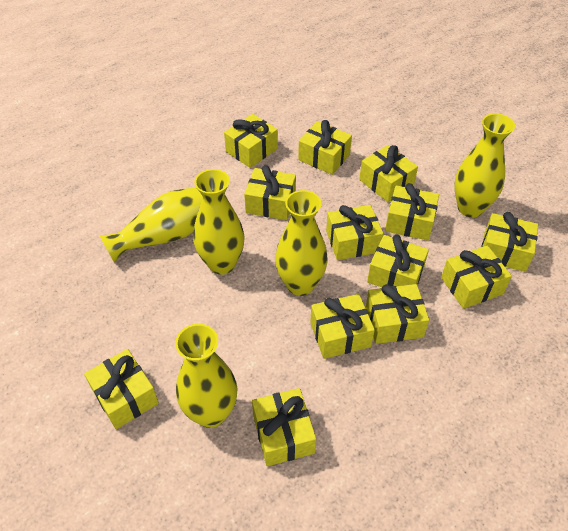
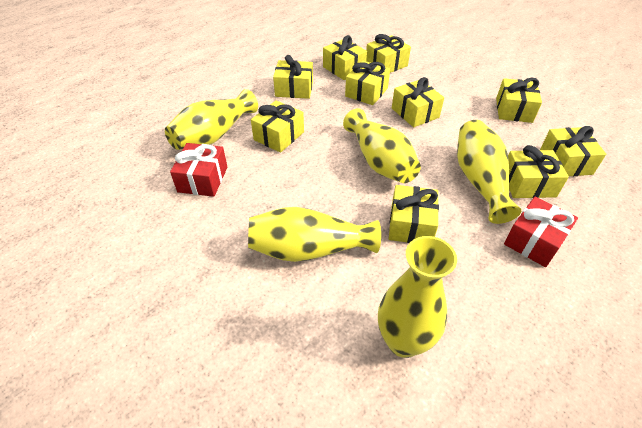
red gift: none = 0 -> [170,143,227,197] [504,197,578,267] = 2
yellow gift: [84,349,159,429] [224,114,278,168] [244,165,296,220] [252,388,316,466] [298,120,352,175] [310,294,375,359] [326,205,383,260] [359,145,418,202] [366,284,429,344] [367,235,429,287] [385,183,439,241] [441,245,512,309] [481,212,538,272] = 13 -> [251,100,304,153] [273,55,313,99] [323,35,367,80] [345,60,390,105] [366,34,411,73] [389,185,439,243] [392,77,444,127] [496,78,542,123] [508,145,569,198] [540,126,606,176] = 10

